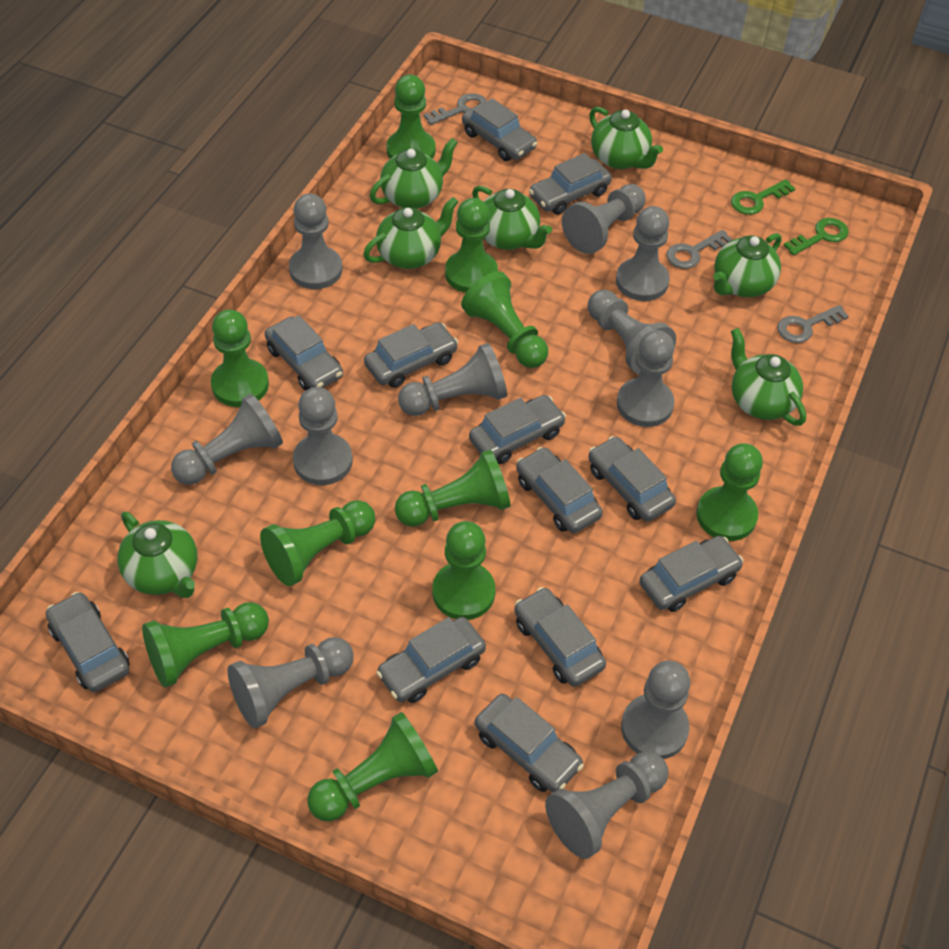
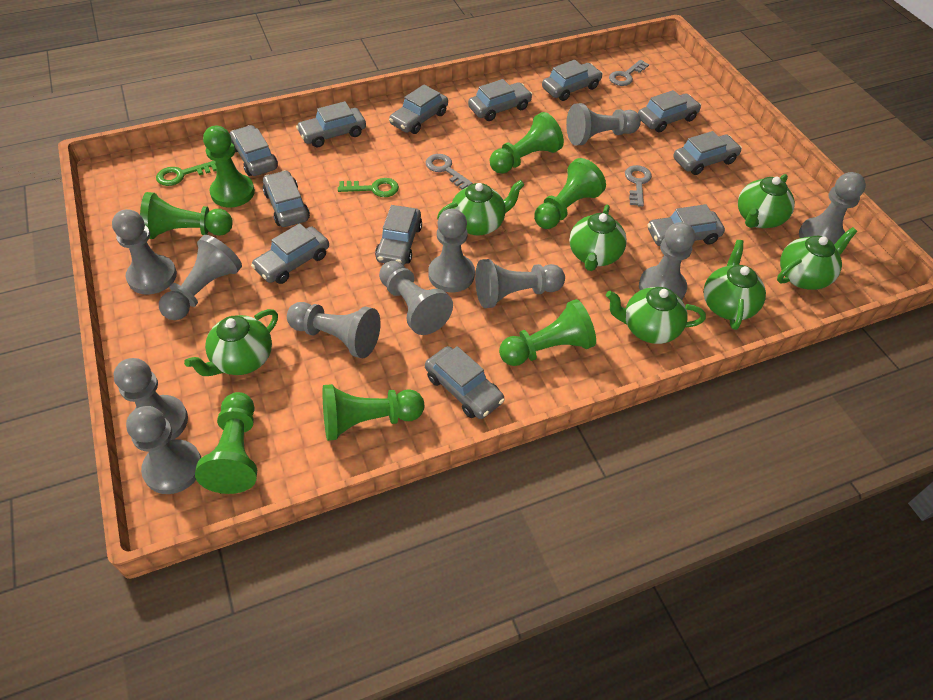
green pawn: [142,602,269,687] [211,309,269,407] [260,500,375,586] [307,712,438,821] [387,75,435,159] [395,450,511,527] [432,521,495,620] [445,198,498,293] [461,271,548,368] [696,443,763,541] = 10 -> [140,192,233,239] [195,392,257,494] [203,126,255,208] [322,384,424,441] [490,112,564,174] [499,299,596,366] [534,158,606,229] = 7

